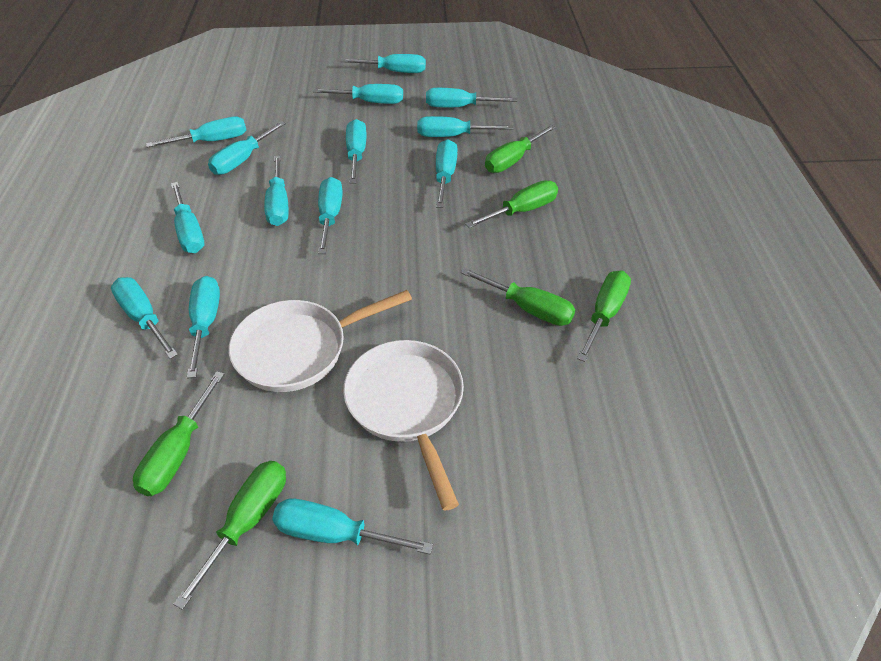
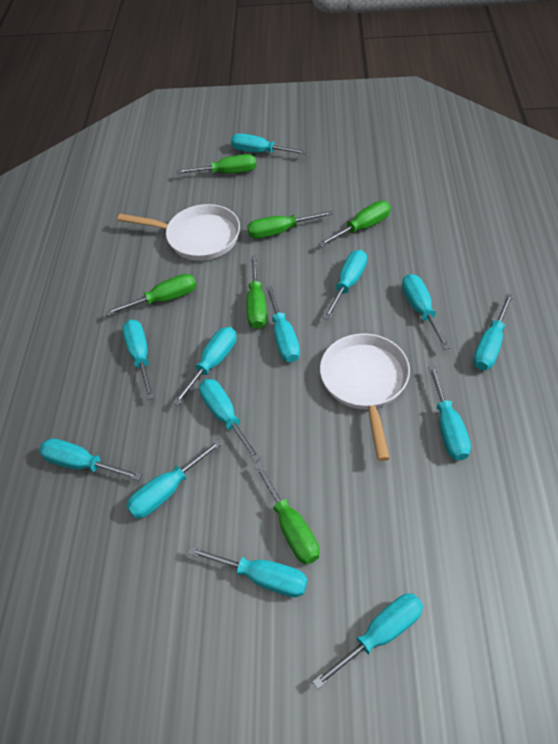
turquoise screwdriver: [111,277,178,359] [146,117,246,148] [171,182,204,253] [187,276,220,379] [208,121,286,175] [264,156,289,226] [272,498,433,555] [313,84,403,104] [318,177,343,254] [341,54,426,73] [346,119,367,184] [417,116,513,137] [426,88,517,108] [436,139,458,208] = 14 -> [39,438,142,481] [122,320,154,400] [126,439,223,518] [173,327,236,406] [188,546,308,597] [199,379,261,462] [231,133,307,154] [266,286,300,362] [313,593,423,689] [323,250,367,320] [402,274,450,350] [428,365,471,461] [473,293,513,370] = 13

